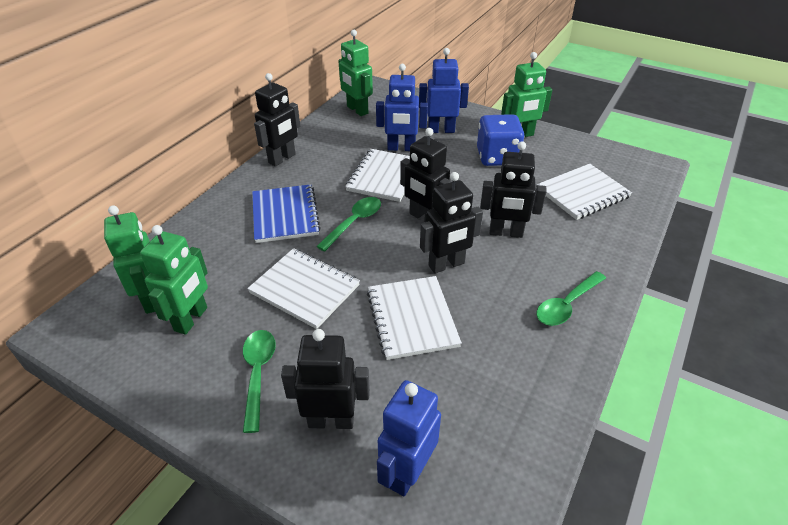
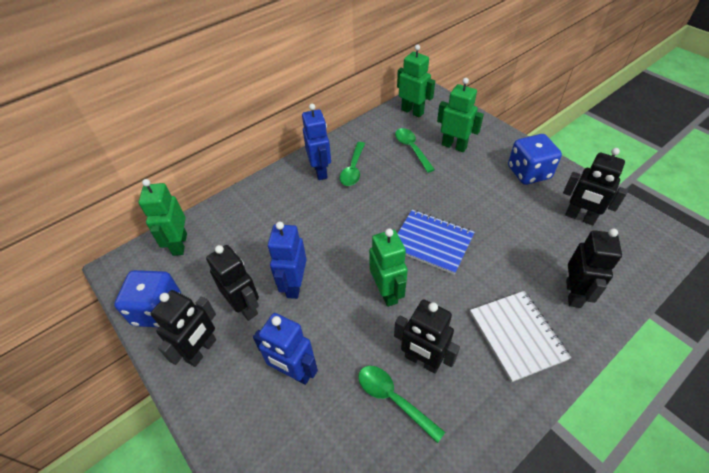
blue dice: [477,114,524,166] = 1 -> [114,270,181,327] [508,134,562,185] = 2
white notebook: [247,248,360,329] [345,149,410,202] [367,276,462,360] [537,164,632,220] = 4 -> [470,291,571,382] = 1

